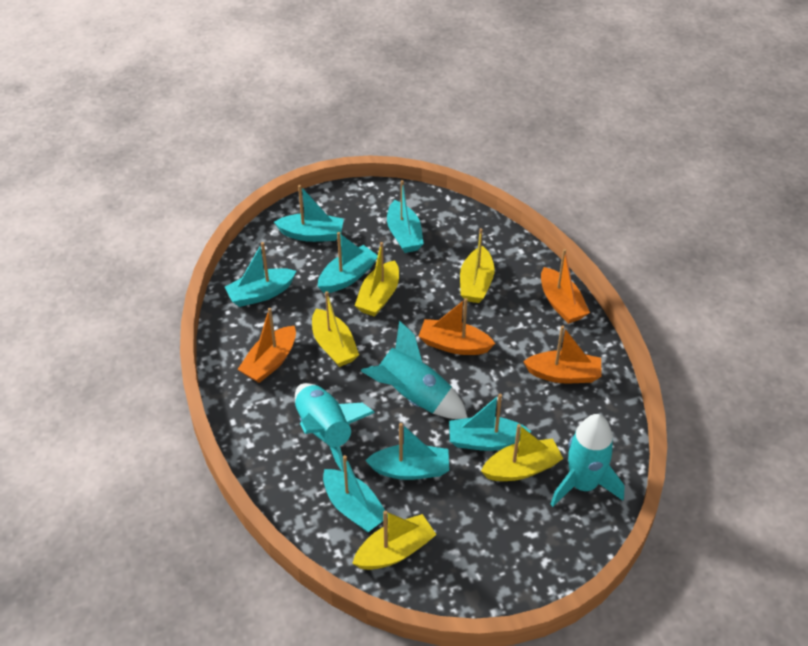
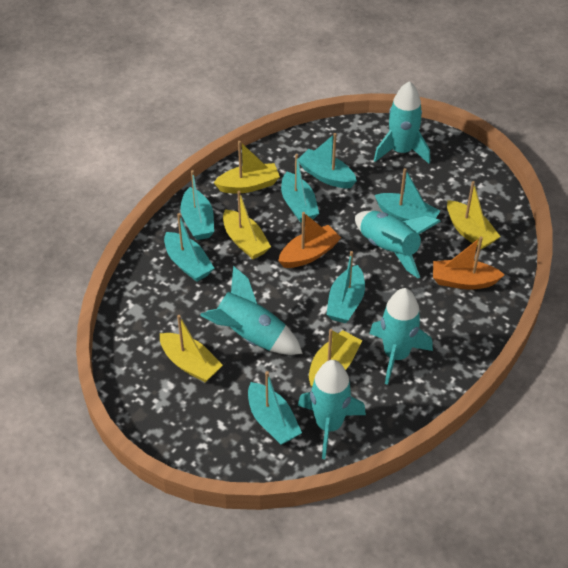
orange boat: [237,308,296,383] [419,298,495,355] [523,326,602,383] [541,249,590,324] = 4 -> [278,212,341,268] [433,236,505,289] = 2
turquoise rocket: [295,383,375,472] [361,320,468,419] [550,414,625,507] = 3 -> [200,266,303,355] [298,360,366,459] [355,211,441,278] [370,288,433,385] [374,81,430,164] = 5

